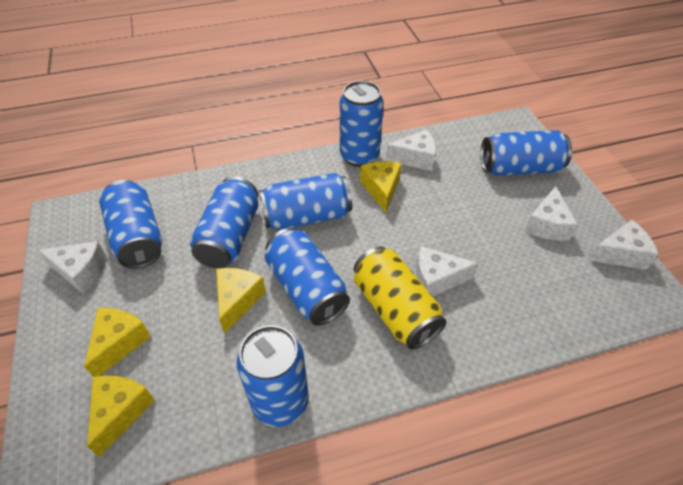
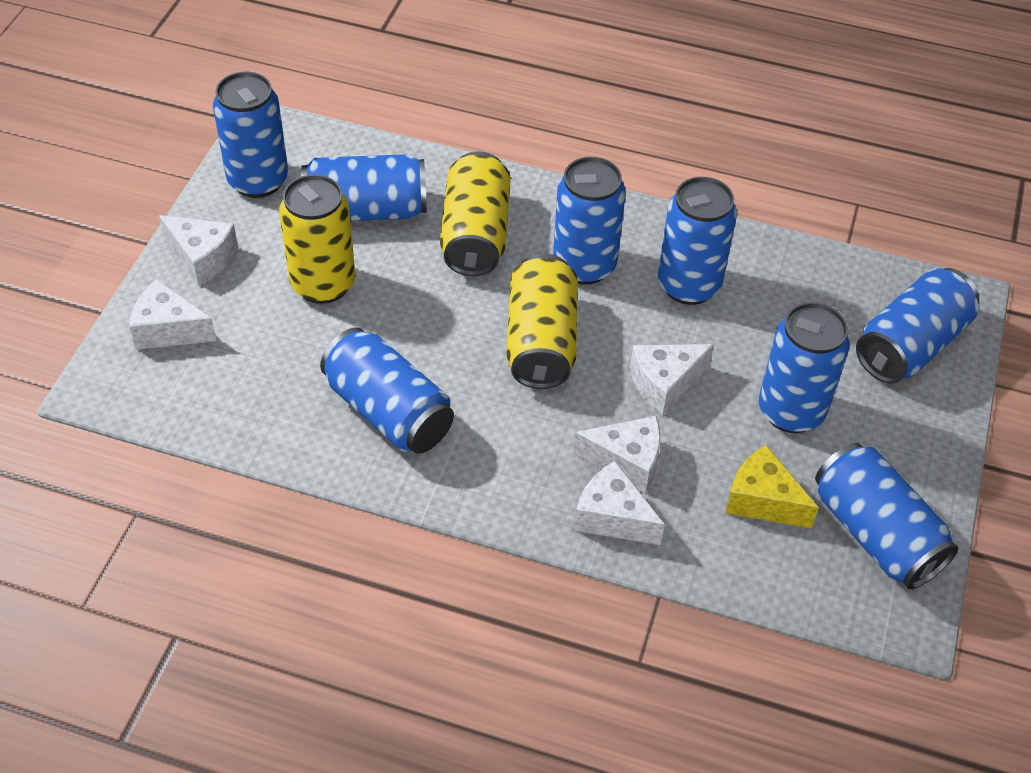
blue can: [99,180,162,269] [190,177,258,269] [237,325,309,427] [259,173,352,230] [265,228,350,326] [340,81,384,167] [480,130,572,176] = 7 -> [213,72,288,198] [301,154,427,221] [320,328,454,454] [553,157,626,285] [658,177,737,305] [759,302,850,433] [815,443,959,589] [856,268,979,384] = 8
yellow can: [354,247,446,350] = 1 -> [279,174,356,304] [440,151,511,276] [506,254,578,389] = 3
yellow cheese: [84,308,151,377] [87,376,155,457] [216,268,266,334] [360,161,402,213] = 4 -> [725,445,819,529] = 1

